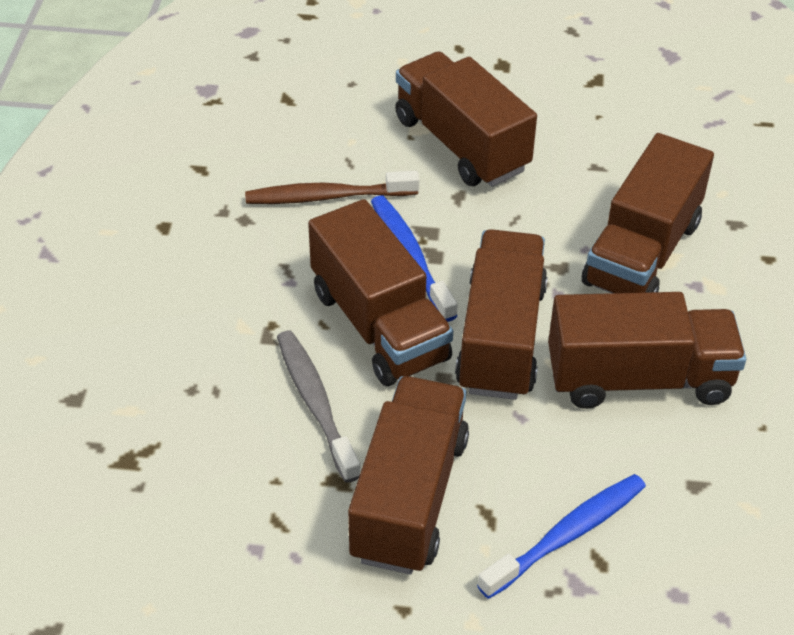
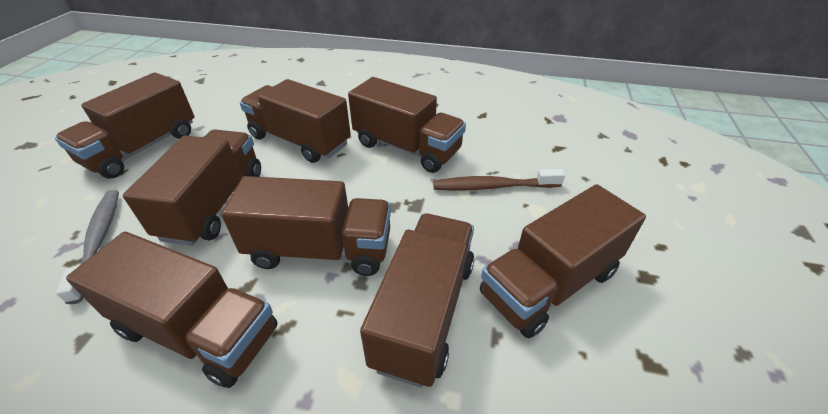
blue toothbrush: [371,195,457,322] [477,474,646,599] = 2 -> none = 0
brown truck: [308,199,453,386] [348,376,469,574] [395,51,537,186] [455,229,548,400] [548,292,746,409] [582,133,714,293] = 6 -> [55,72,194,178] [66,232,278,388] [123,129,261,246] [221,176,391,276] [240,79,351,163] [348,77,466,173] [360,214,474,388] [480,184,646,339] = 8

